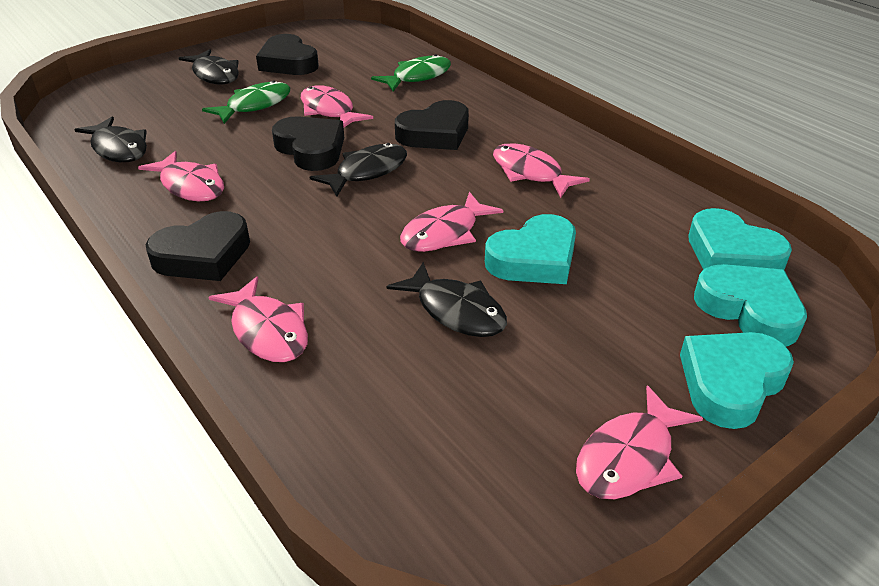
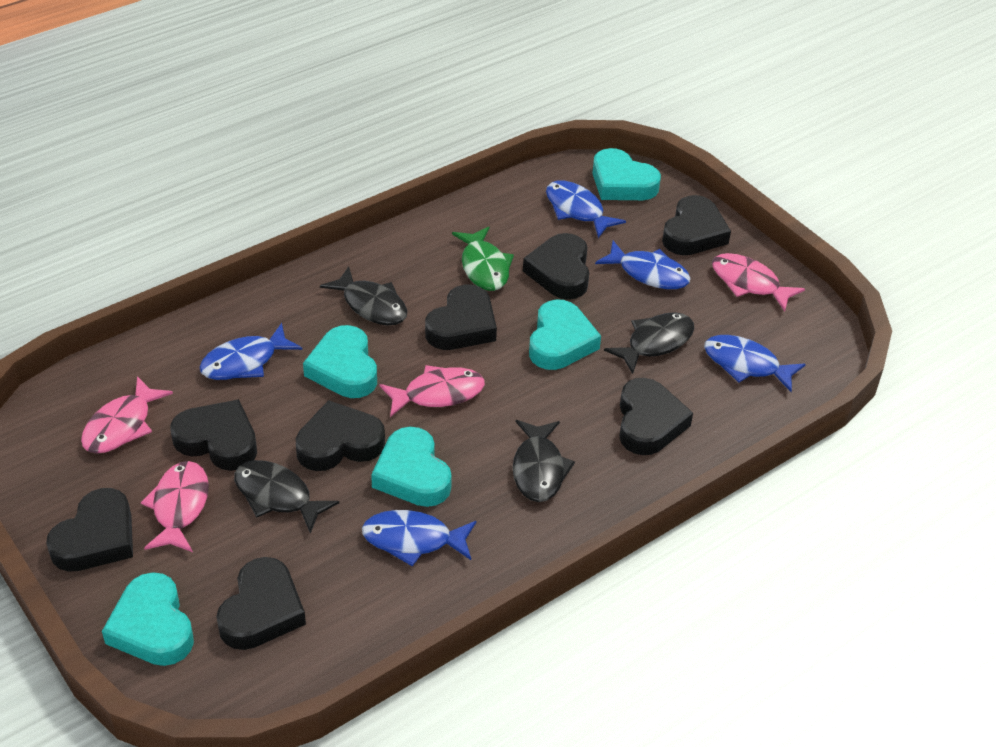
black heart: [145,211,250,281] [256,34,319,75] [272,116,344,171] [395,100,469,150] = 4 -> [46,488,133,572] [171,399,257,471] [216,557,306,650] [296,400,385,471] [425,284,497,350] [523,233,589,299] [619,378,693,455] [662,195,731,255] = 8
blue fish: none = 0 -> [199,323,302,380] [362,510,476,566] [546,180,626,238] [595,240,691,289] [704,335,806,392] = 5
green fish: [202,80,290,124] [371,54,451,91] = 2 -> [452,227,514,291] = 1
pink fish: [138,151,224,202] [208,276,308,362] [301,85,373,127] [400,192,503,252] [493,144,590,198] [576,385,703,499] = 6 -> [81,376,173,454] [141,461,209,552] [380,365,485,417] [712,253,805,311] = 4
turquoise heart: [485,214,576,284] [680,332,794,429] [688,208,792,270] [694,264,807,347] = 4 -> [102,572,194,666] [303,325,377,398] [371,427,452,507] [529,299,601,370] [592,148,661,200] = 5

